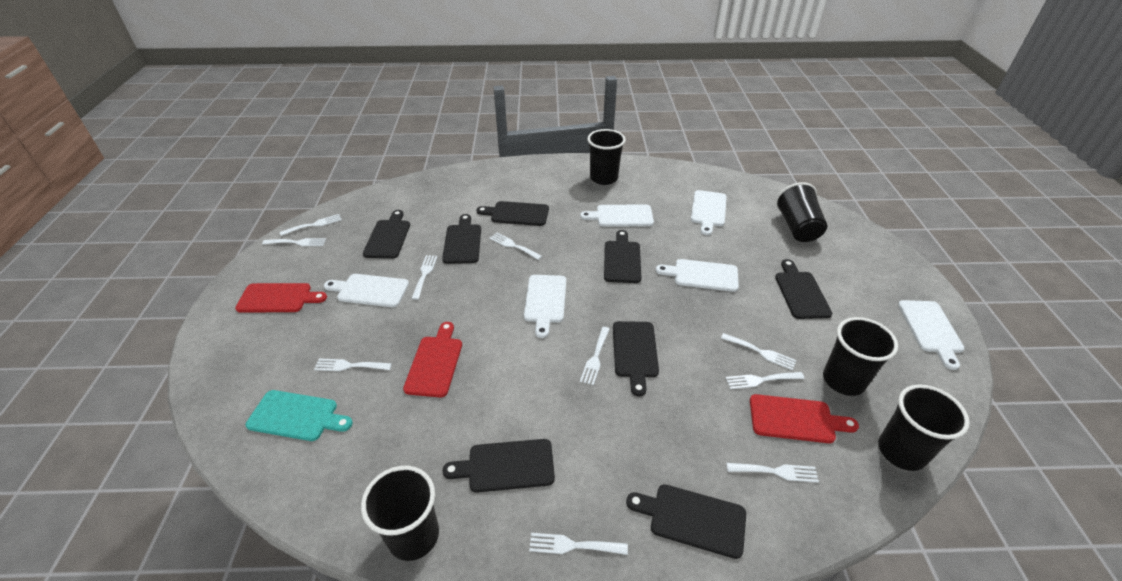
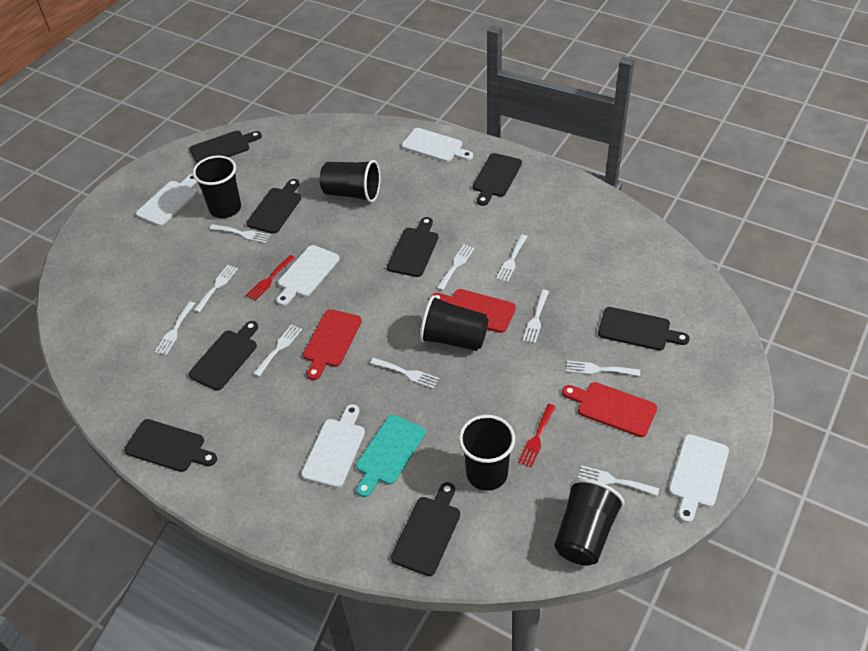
red fork: none = 0 -> [246,255,295,301] [518,404,556,468] = 2
white cutting board: [324,274,409,307] [524,275,566,338] [580,205,654,227] [656,259,739,292] [691,190,727,235] [898,300,965,370] = 6 -> [136,174,197,226] [276,245,340,306] [301,404,365,488] [402,128,473,162] [669,434,729,523] = 5

